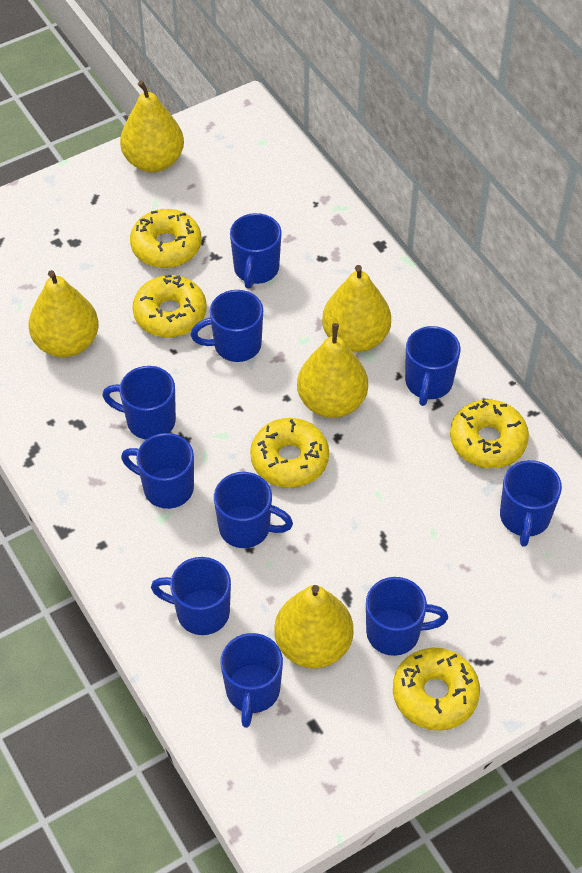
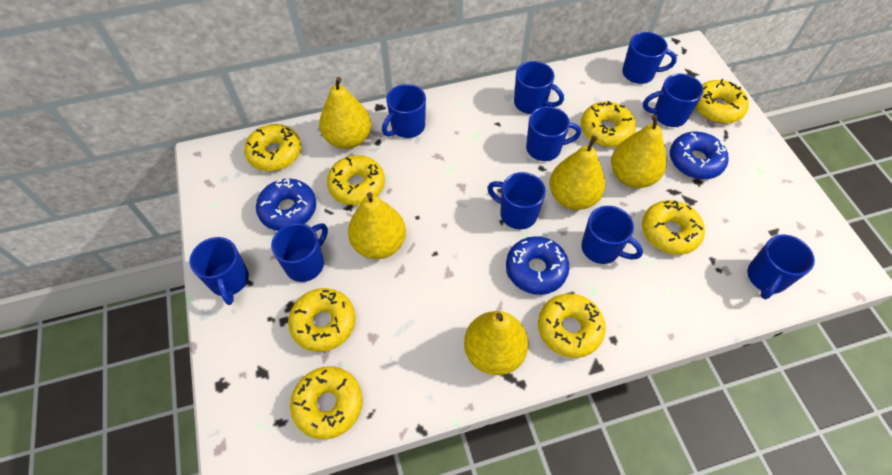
blue donut: none = 0 -> [256,179,316,231] [506,236,569,295] [670,131,729,179] = 3
yellow donut: [130,209,202,268] [133,275,207,337] [250,418,329,488] [393,648,480,731] [450,399,529,468] = 5 -> [244,124,301,171] [288,288,356,352] [290,367,363,439] [327,155,385,205] [538,294,606,358] [581,101,636,147] [642,200,705,255] [696,79,749,124] = 8

